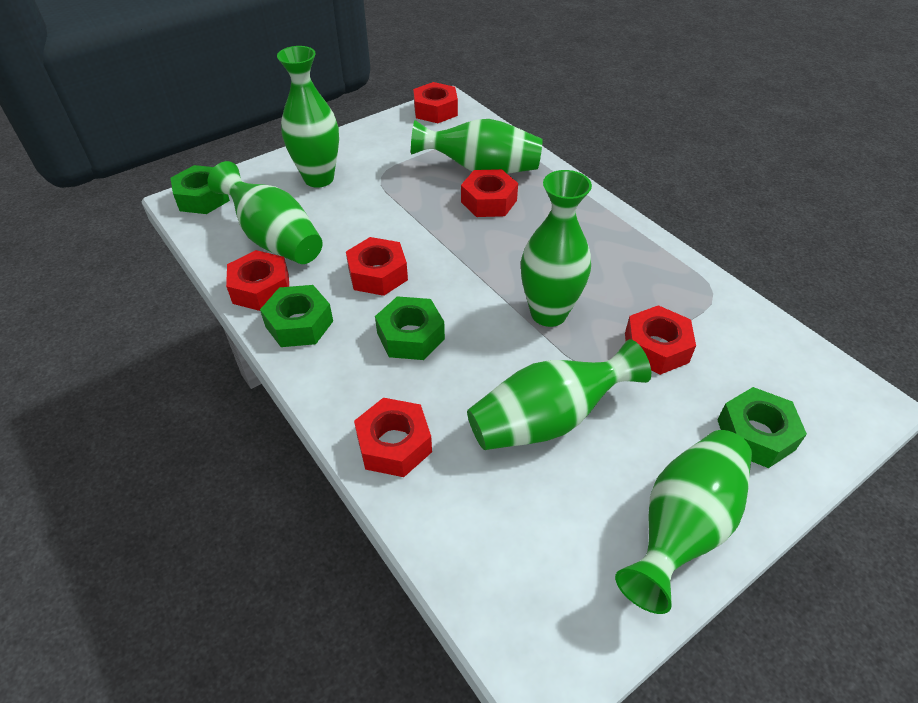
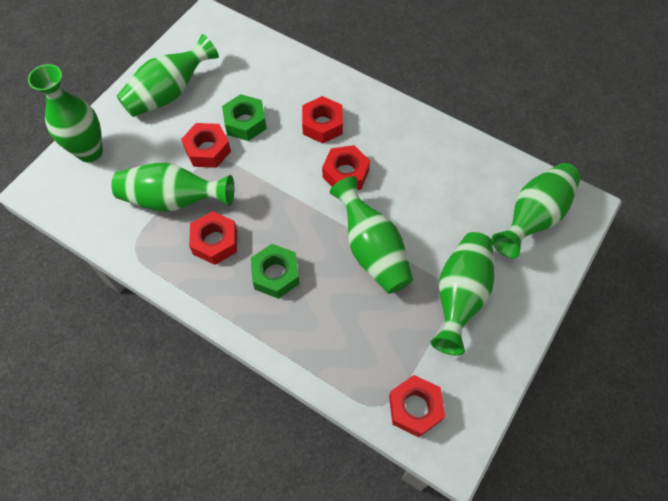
green nut: [170,165,230,214] [260,285,333,347] [375,296,445,360] [717,387,807,468] = 4 -> [222,94,267,141] [250,244,300,299] = 2
red nut: [226,250,289,311] [346,237,408,296] [354,398,432,477] [413,82,458,123] [461,169,518,217] [625,305,696,375] = 6 -> [181,123,231,168] [189,211,237,265] [302,96,343,144] [322,145,370,190] [389,375,445,437] = 5

